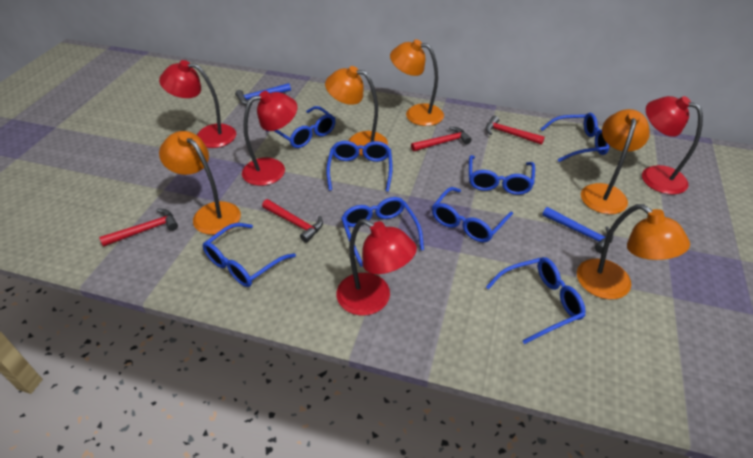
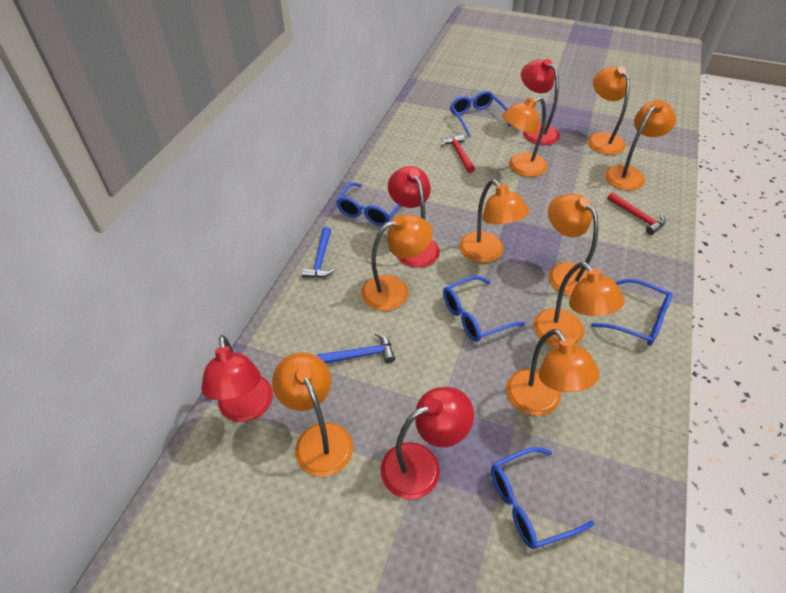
blue glasses: [203,223,296,287] [267,106,335,148] [326,141,392,192] [341,197,424,267] [432,187,513,242] [469,155,535,195] [486,257,586,344] [541,113,610,162] = 8 -> [336,182,400,226] [443,276,525,342] [450,91,511,137] [491,447,595,549] [591,279,673,346] = 5
orange lamp: [159,131,241,235] [325,66,388,156] [390,39,444,126] [577,204,690,299] [581,109,650,214] = 5 -> [272,352,353,477] [361,214,433,311] [459,179,529,263] [502,97,548,177] [506,329,600,416] [534,262,625,347] [548,193,598,297] [588,66,630,155] [605,100,676,191] = 9
red hammer: [99,209,178,247] [262,199,323,243] [411,127,472,152] [486,116,545,145] = 4 -> [441,134,475,173] [607,192,666,235] = 2

